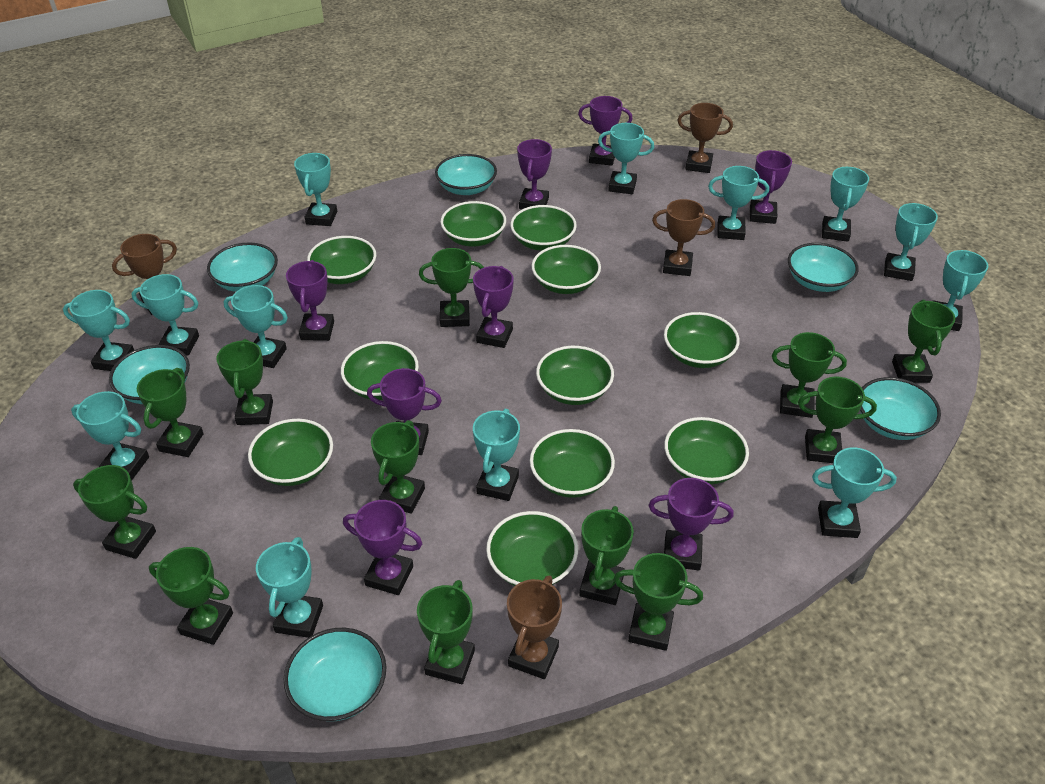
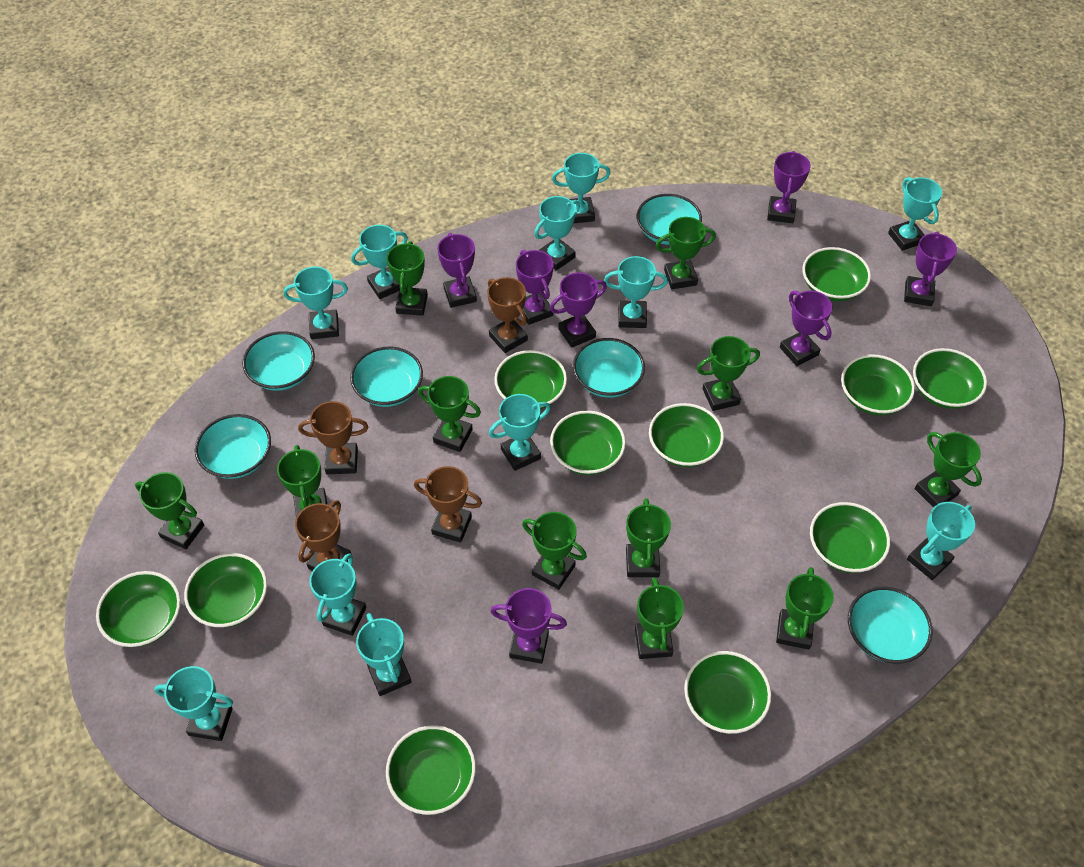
green trophy: [73,465,156,559] [137,368,204,457] [149,547,233,645] [216,339,273,425] [371,420,425,514] [417,580,475,684] [419,248,484,327] [579,506,634,605] [614,553,703,651] [772,332,847,418] [798,377,877,463] [892,300,955,383] = 12 -> [135,472,204,549] [277,445,327,517] [387,241,428,316] [418,376,481,452] [522,512,587,590] [626,498,671,577] [635,578,684,659] [656,217,716,289] [697,336,760,411] [776,567,834,650] [914,432,982,508] = 11
purple trophy: [286,260,334,341] [343,500,422,595] [367,368,442,455] [473,266,514,348] [517,139,552,209] [578,96,633,166] [649,478,734,570] [750,150,792,224] = 8 -> [437,233,477,308] [490,588,567,664] [516,250,554,325] [550,272,607,348] [767,151,811,223] [780,290,832,366] [904,232,957,306] = 7
turquoise trophy: [63,290,134,371] [71,391,149,480] [131,274,199,355] [224,285,288,368] [256,537,323,638] [294,153,337,226] [473,409,520,501] [598,123,654,194] [708,166,769,240] [812,448,897,538] [822,167,869,242] [884,203,938,281] [933,250,988,331] = 13 -> [154,666,233,741] [283,266,348,339] [309,553,366,636] [351,225,408,299] [356,613,412,696] [489,394,551,471] [534,196,580,271] [552,153,611,223] [604,256,668,328] [888,177,942,251] [907,502,975,580] = 11

